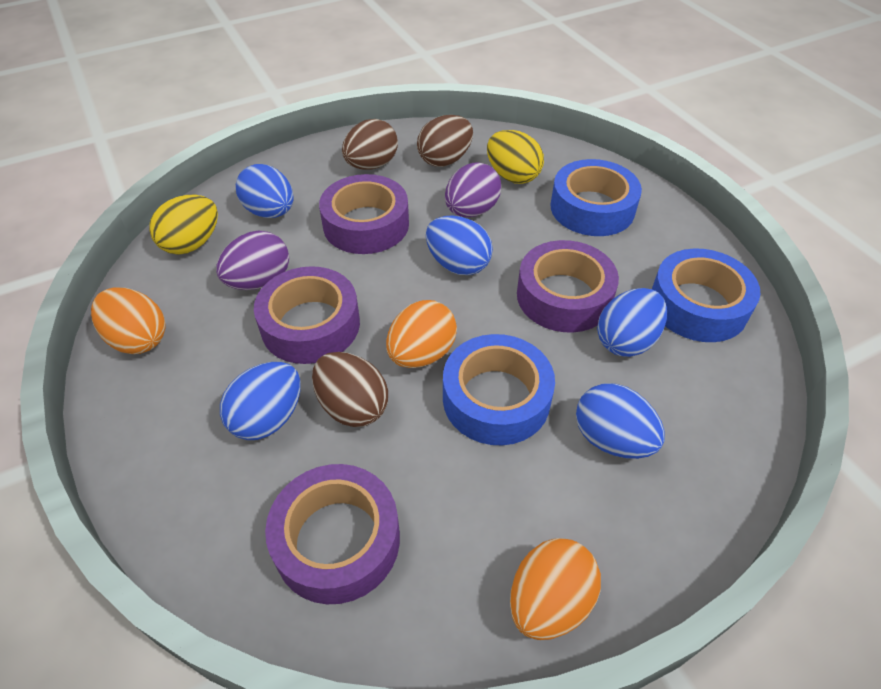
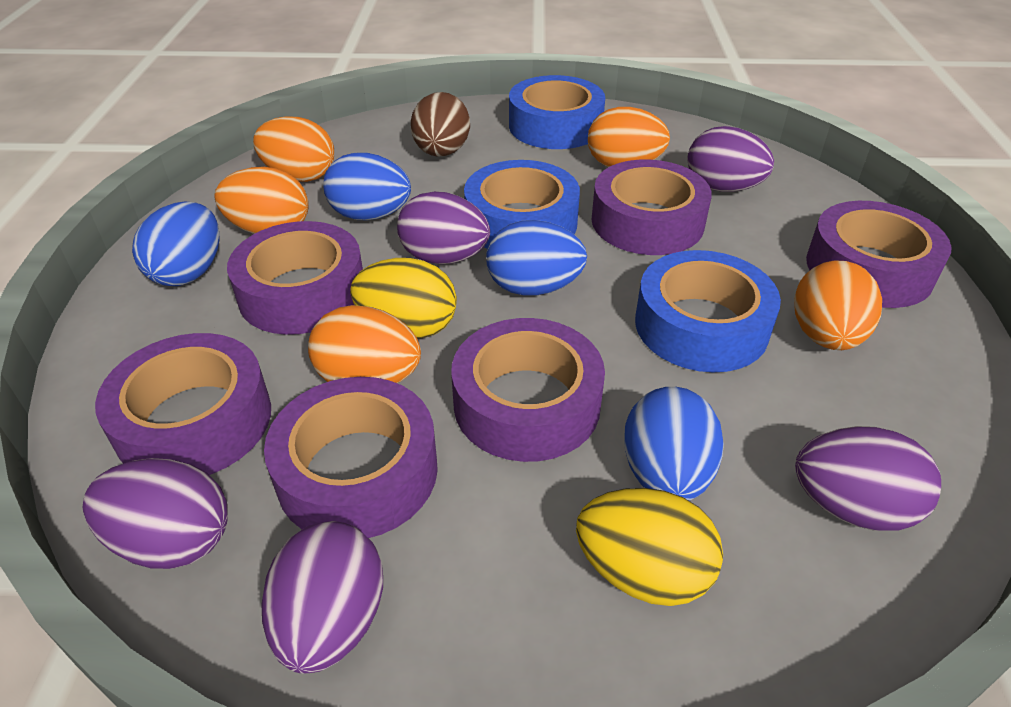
blue egg: [220,362,301,440] [236,164,293,218] [426,215,493,275] [576,383,665,459] [597,288,667,357] = 5 -> [132,202,220,286] [323,153,411,221] [486,220,587,296] [624,387,724,501] = 4
brown egg: [312,352,388,427] [342,119,398,170] [417,115,473,167] = 3 -> [411,92,470,157] = 1
orange egg: [91,288,165,354] [386,300,457,368] [510,538,601,640] = 3 -> [214,167,309,234] [253,116,334,182] [308,305,421,383] [588,107,670,167] [794,261,882,350] = 5
purple egg: [216,231,289,290] [445,162,501,217] = 2 -> [83,458,228,569] [261,521,383,673] [397,191,490,264] [687,126,774,192] [795,426,941,531] = 5
purple tape: [254,266,360,364] [265,464,400,604] [319,174,409,254] [517,240,619,332] = 4 -> [95,333,271,475] [227,221,363,335] [264,377,438,538] [451,318,605,462] [592,160,712,255] [806,201,951,308] = 6

